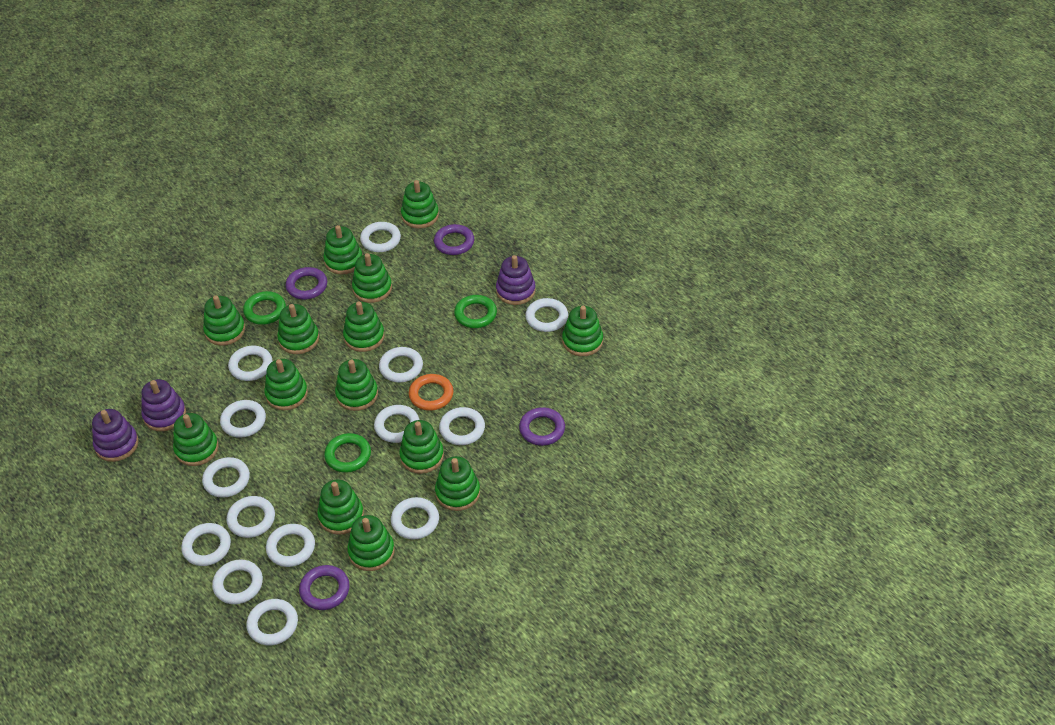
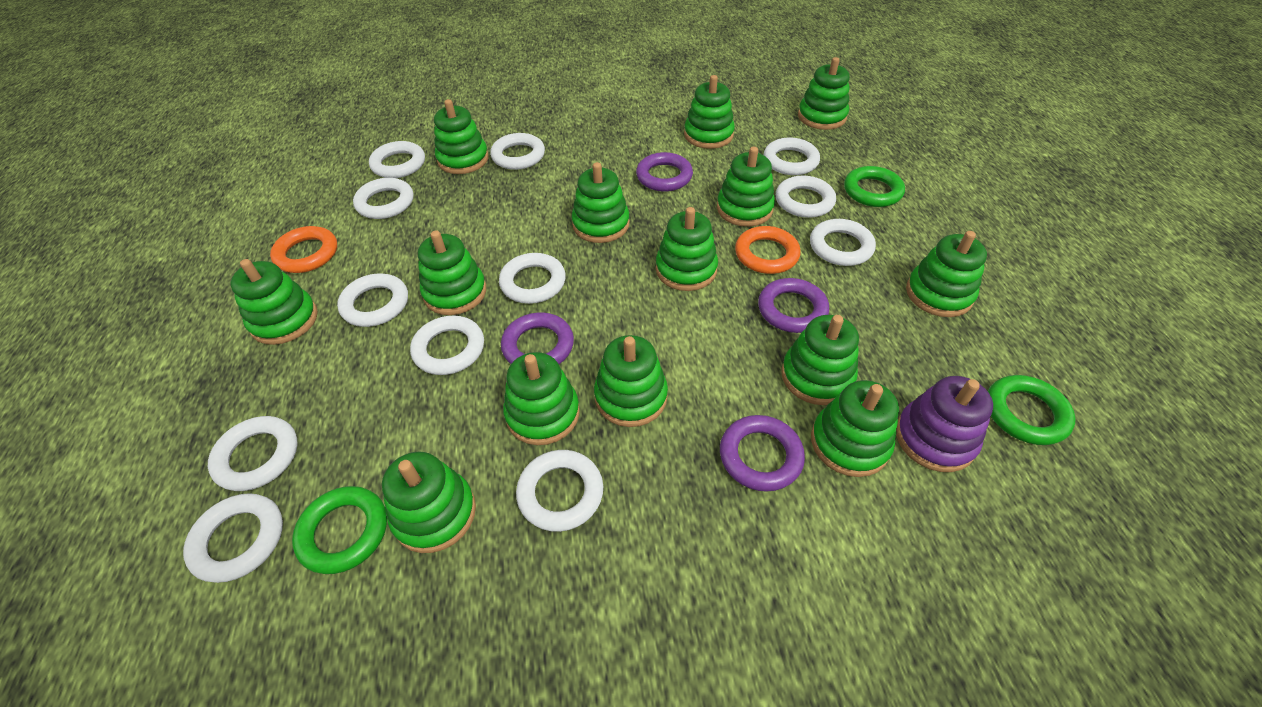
orange ring: [409,374,454,411] = 1 -> [270,226,337,273] [735,226,801,274] = 2
purple stacking toy: [92,409,139,462] [141,379,186,431] [496,255,536,305] = 3 -> [896,376,993,472] = 1
white ring: [181,523,231,566] [202,457,250,498] [212,559,263,604] [220,400,266,438] [226,496,275,538] [228,346,272,381] [246,599,298,645] [266,524,315,567] [360,222,401,252] [374,405,420,443] [379,347,423,382] [391,497,439,539] [439,407,485,445] [525,298,568,332] = 14 -> [183,493,283,583] [208,416,298,491] [337,273,408,327] [353,178,413,219] [369,141,425,178] [410,316,484,375] [490,133,545,170] [499,253,566,304] [516,450,603,532] [764,138,820,175] [776,176,836,218] [810,219,876,266] = 12

